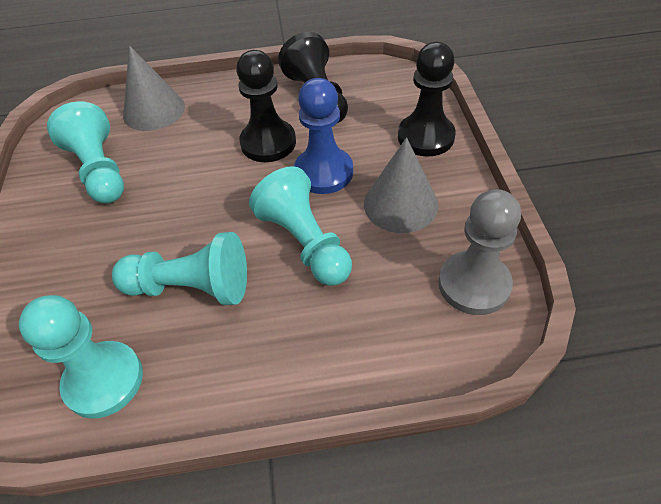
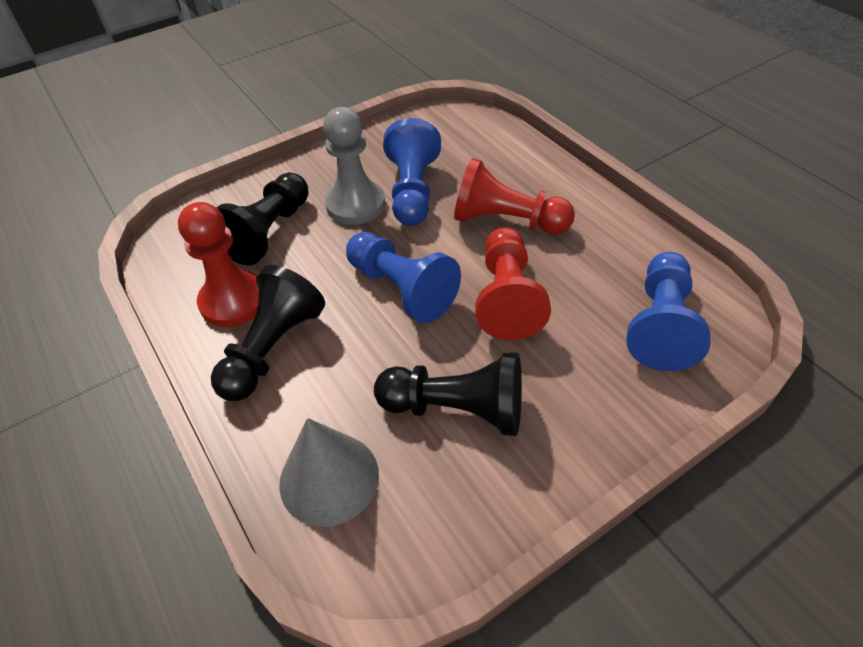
blue pawn: [294,78,353,194] = 1 -> [346,232,461,323] [383,118,441,226] [627,252,710,371] = 3
grey cone: [123,45,185,131] [364,137,438,233] = 2 -> [279,418,379,527] = 1
red pawn: none = 0 -> [178,202,259,327] [454,158,575,234] [476,227,551,340] = 3
turquoise pawn: [19,295,143,418] [47,102,124,204] [112,232,247,305] [249,166,352,286] = 4 -> none = 0

